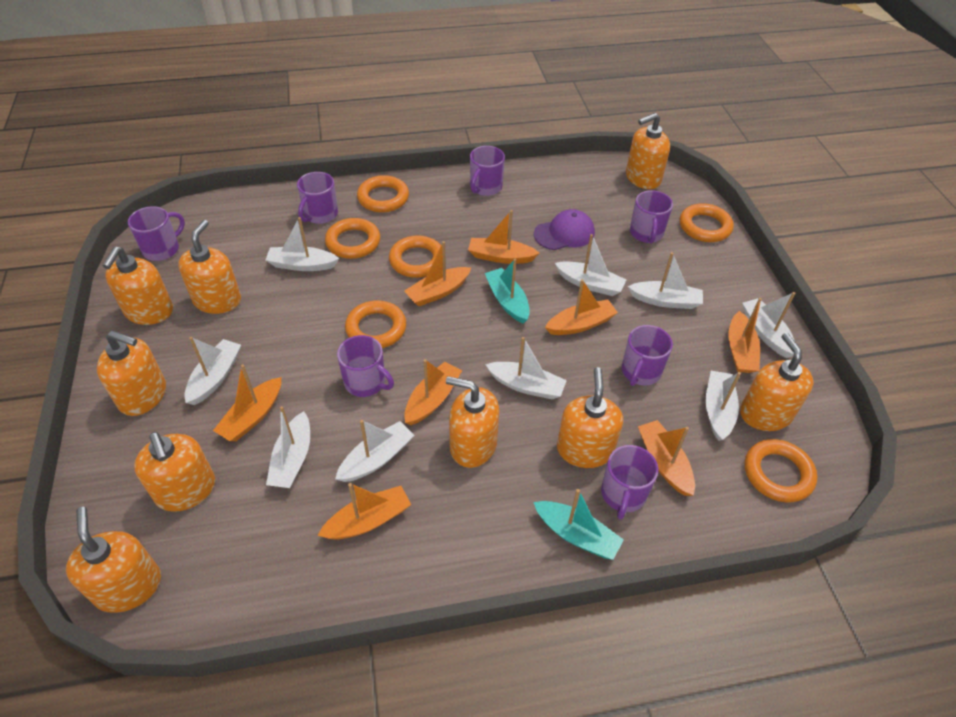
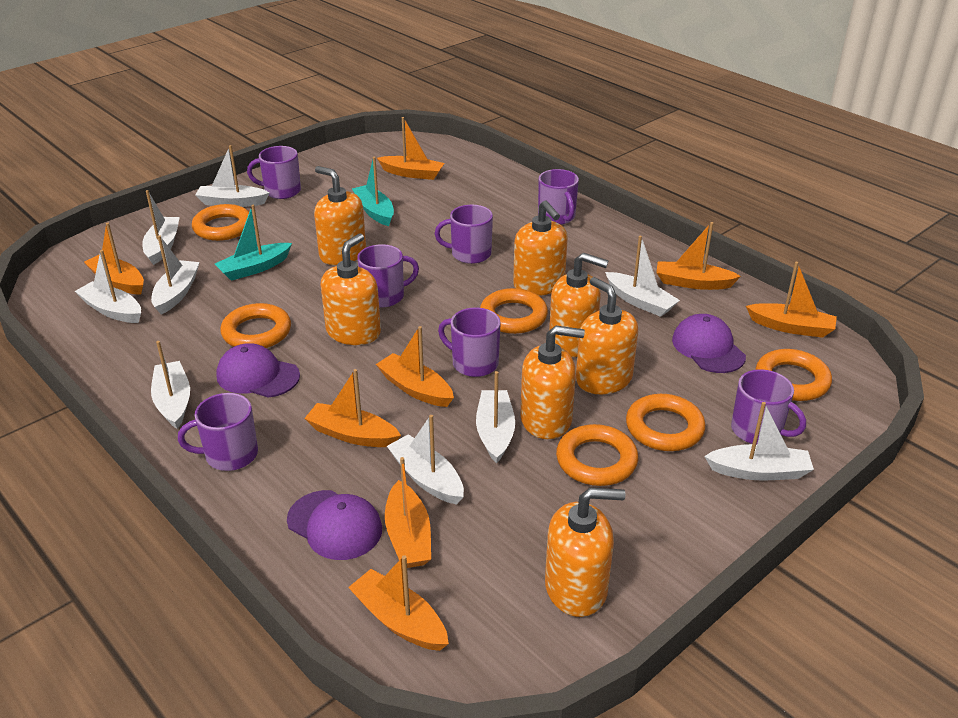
orange soap dispenser: [66,507,161,613] [97,331,166,416] [103,247,173,325] [134,432,215,512] [178,220,241,314] [446,376,499,468] [557,367,623,468] [626,113,670,189] [740,333,814,431] = 9 -> [314,166,366,265] [321,233,381,345] [513,201,568,296] [520,326,585,439] [545,488,626,617] [549,253,609,357] [576,277,638,394] = 7
purple cap: [534,209,595,250] = 1 -> [216,343,300,398] [287,490,382,560] [672,314,746,373] = 3

